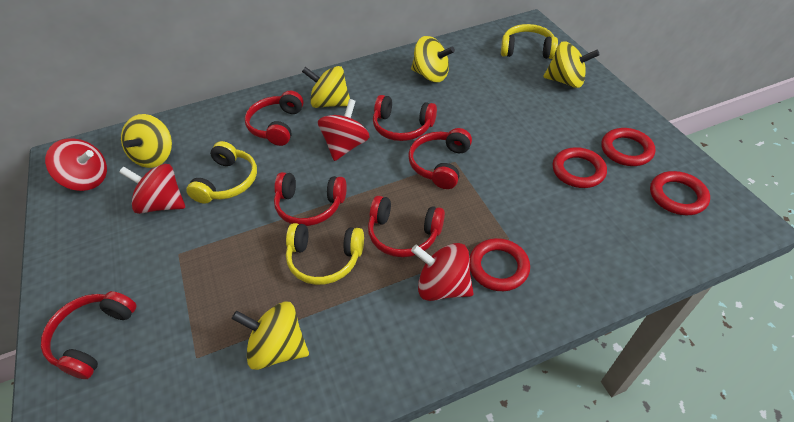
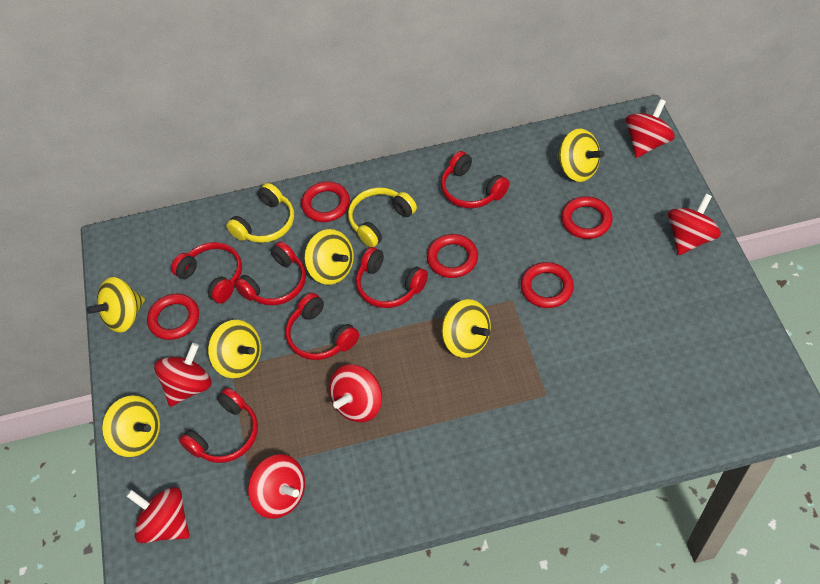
red ring: [469,238,530,291] [552,147,607,188] [601,128,656,166] [650,171,710,215] = 4 -> [147,294,199,340] [301,182,350,222] [427,234,478,278] [520,262,574,308] [561,196,613,239] = 5
red spinning top: [45,138,107,191] [119,164,185,214] [318,99,369,161] [411,243,474,301] = 4 -> [126,487,190,543] [154,343,212,407] [248,454,305,519] [329,364,382,422] [626,99,675,158] [668,193,721,255] = 6
yellow headphones: [186,141,257,204] [286,223,364,285] [501,24,558,59] = 3 -> [226,183,294,243] [348,187,417,247] = 2
yellow spinning top: [121,114,172,168] [231,302,309,370] [302,66,350,108] [411,36,455,82] [543,42,600,88] = 5 -> [86,277,145,333] [102,395,160,457] [208,320,261,378] [304,229,354,285] [442,299,491,358] [557,128,604,182] = 6

